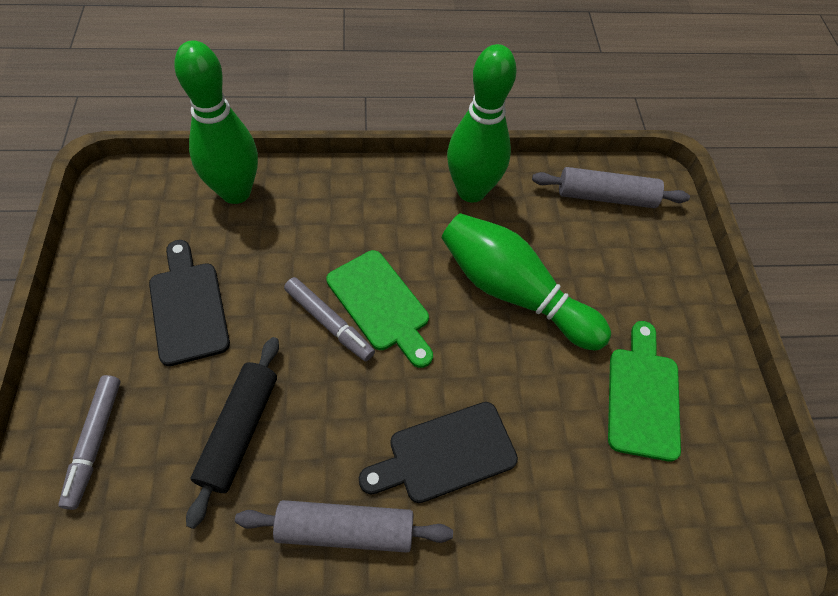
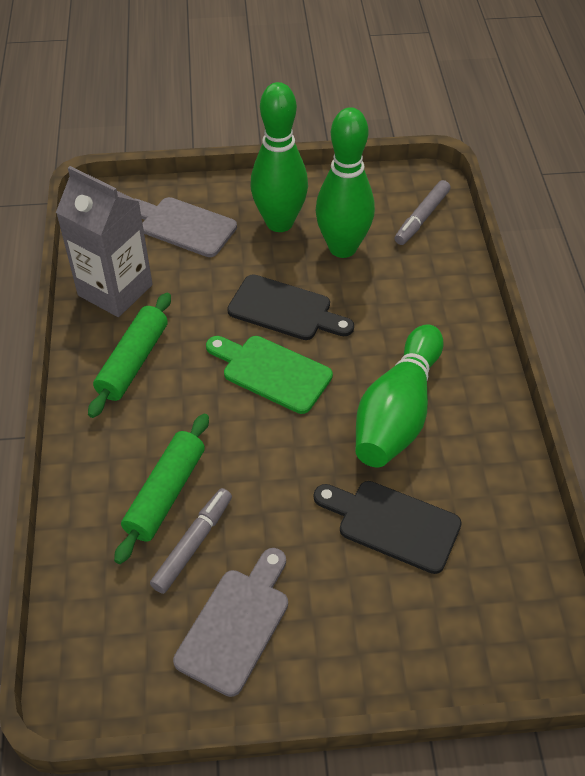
black rolling pin: [186,337,279,529] = 1 -> none = 0
green cutting board: [326,250,433,368] [608,321,681,462] = 2 -> [206,336,333,414] = 1
green rolling pin: none = 0 -> [88,293,171,418] [114,414,209,564] = 2
grey carton: none = 0 -> [56,166,153,317] = 1
grey cutting board: none = 0 -> [135,197,237,257] [173,548,288,697] = 2
grey rolling pin: [235,500,453,553] [532,167,690,208] = 2 -> none = 0

